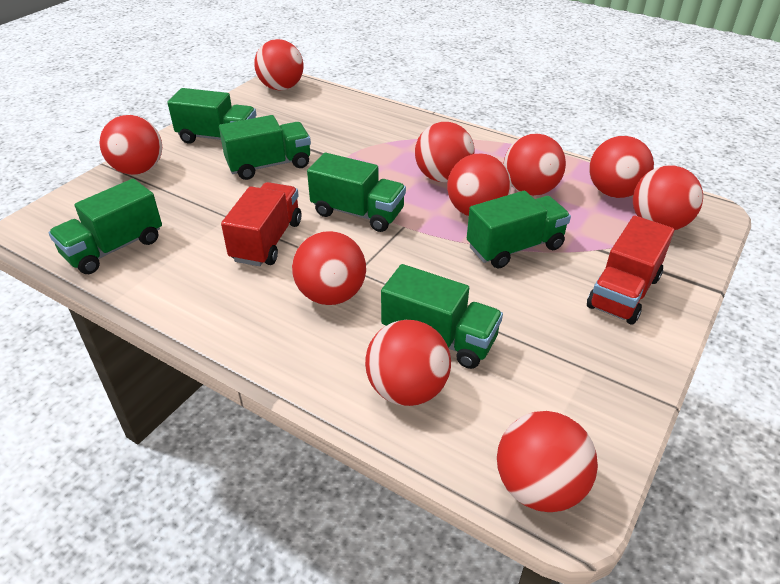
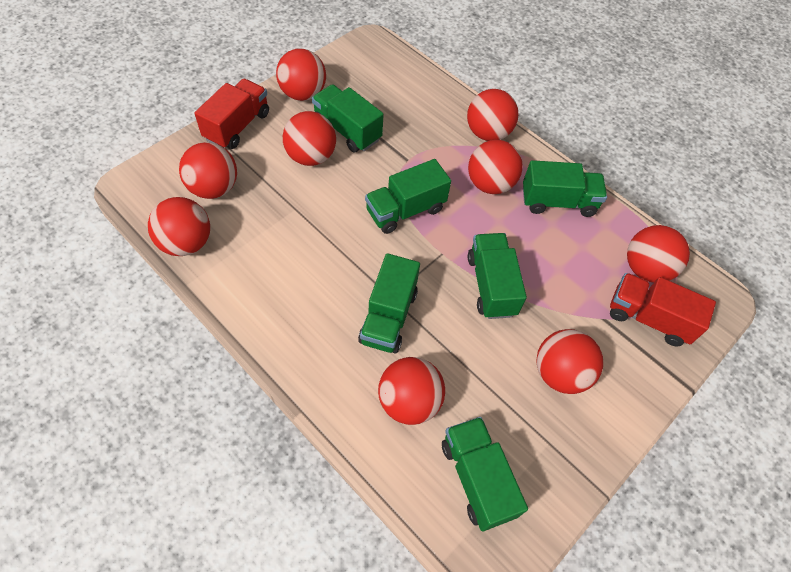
red ball: [100,115,162,175] [254,39,304,90] [292,231,366,305] [365,320,451,406] [415,122,475,182] [447,153,511,216] [497,411,598,512] [504,134,566,196] [589,136,654,198] [633,166,703,230] = 10 -> [148,197,210,256] [179,142,237,199] [276,49,326,101] [283,111,336,166] [378,357,445,425] [467,89,519,141] [468,140,523,194] [536,329,603,394] [627,225,690,283] = 9

